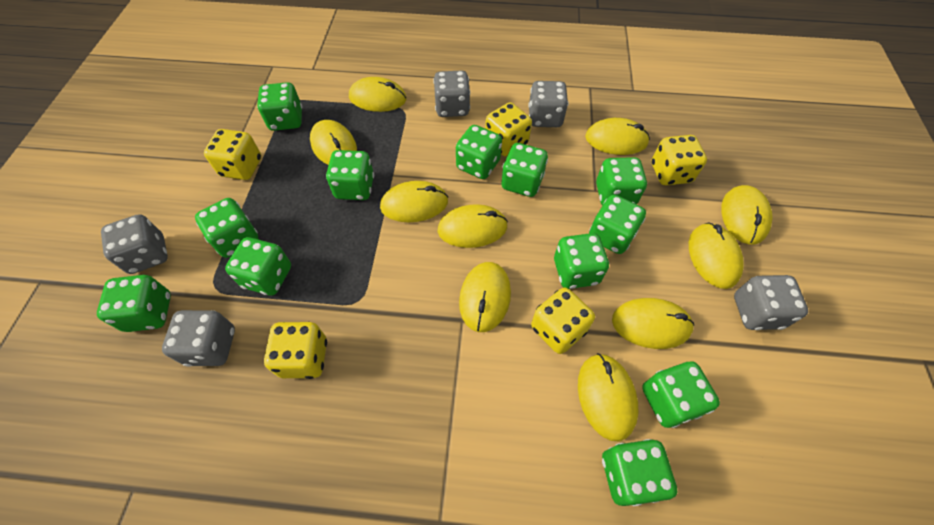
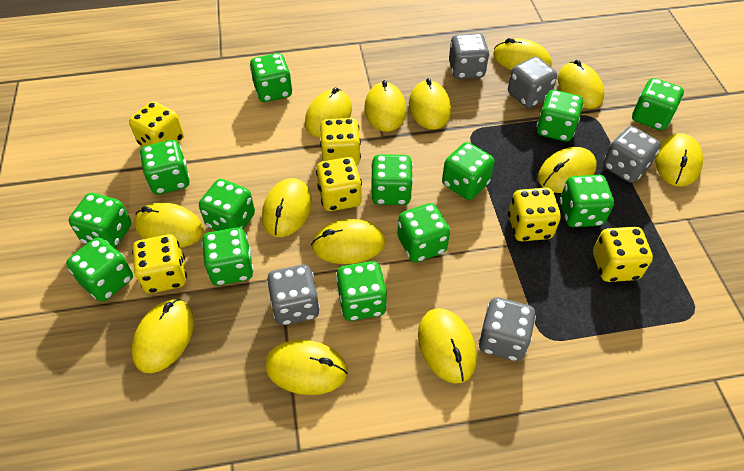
green dice: [97,275,171,332] [195,198,259,258] [225,237,291,296] [257,82,302,131] [326,150,374,200] [456,125,502,179] [501,143,548,197] [554,233,609,289] [589,195,646,254] [596,157,647,206] [602,439,677,506] [642,361,720,428] = 12 -> [66,237,133,302] [69,193,131,248] [140,140,190,194] [199,179,255,231] [202,227,254,286] [250,53,293,102] [336,261,387,321] [371,154,413,205] [397,203,450,262] [442,142,495,200] [536,90,584,142] [560,175,614,227] [632,78,684,131] = 13
yellow dice: [204,129,261,180] [264,322,327,379] [485,102,532,156] [531,288,595,354] [651,135,707,185] = 5 -> [129,101,184,147] [132,234,187,293] [316,157,362,211] [320,118,361,166] [508,188,561,241] [593,227,653,282] = 6
yellow mouse: [310,120,357,165] [349,77,406,112] [380,181,448,222] [438,204,508,248] [459,262,511,332] [578,353,638,442] [585,118,650,155] [612,298,694,349] [689,223,744,289] [721,185,773,245] = 10 -> [131,299,194,373] [134,202,204,248] [262,178,312,237] [265,340,348,395] [305,87,352,137] [311,219,386,264] [364,80,406,132] [409,78,451,130] [418,308,477,384] [493,38,552,70] [538,147,597,193] [558,60,604,109] [655,133,703,187] = 13

